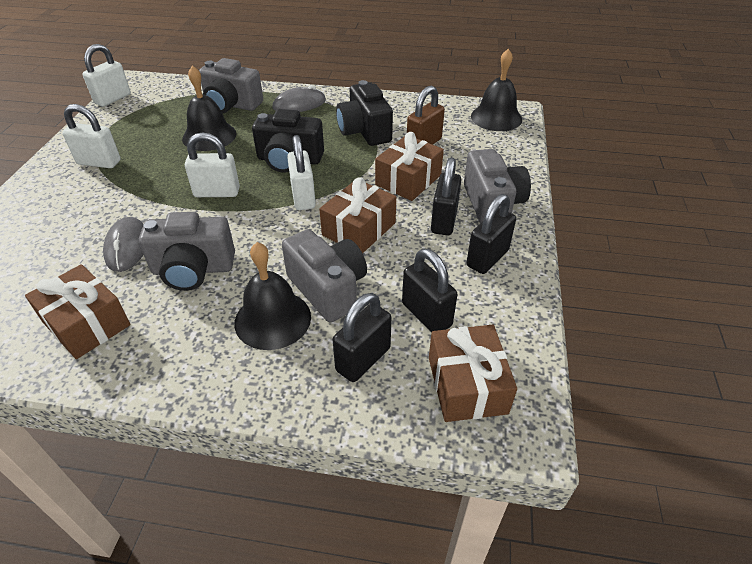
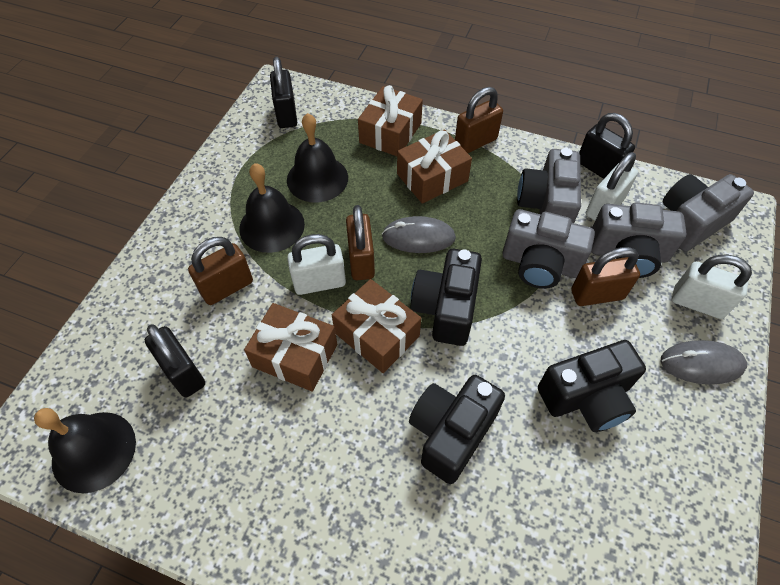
black camera: [252,109,324,173] [336,80,393,146] = 2 -> [409,375,505,484] [411,249,482,346] [538,340,646,432] = 3
black padlock: [333,293,391,382] [402,248,458,333] [431,158,462,236] [466,194,516,274] = 4 -> [145,325,205,398] [270,57,297,128] [579,113,635,179] = 3
brown padlock: [407,86,445,145] = 1 -> [188,237,253,305] [346,205,375,280] [455,87,503,153] [571,247,640,306] = 4
white padlock: [62,104,121,168] [83,44,131,107] [185,132,240,197] [287,135,316,210] = 4 -> [287,234,346,295] [586,152,638,220] [672,254,752,319] = 3

